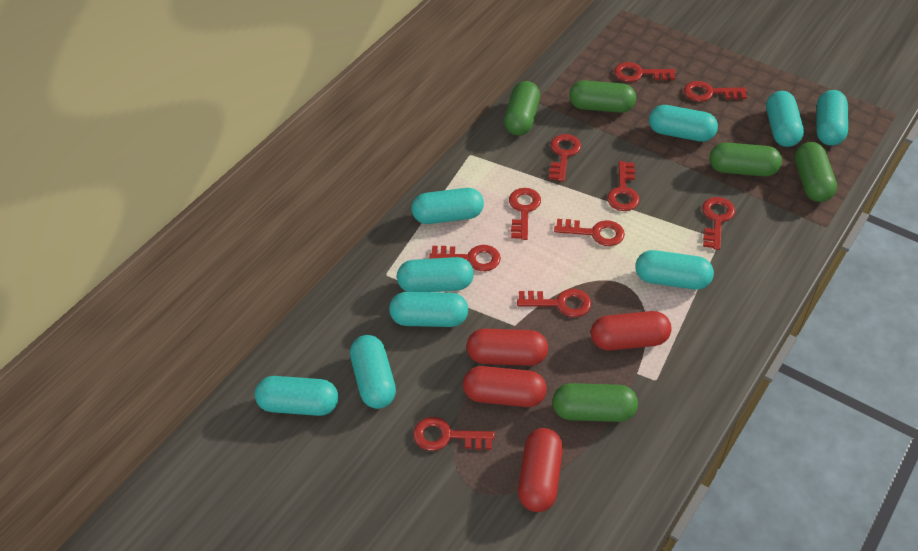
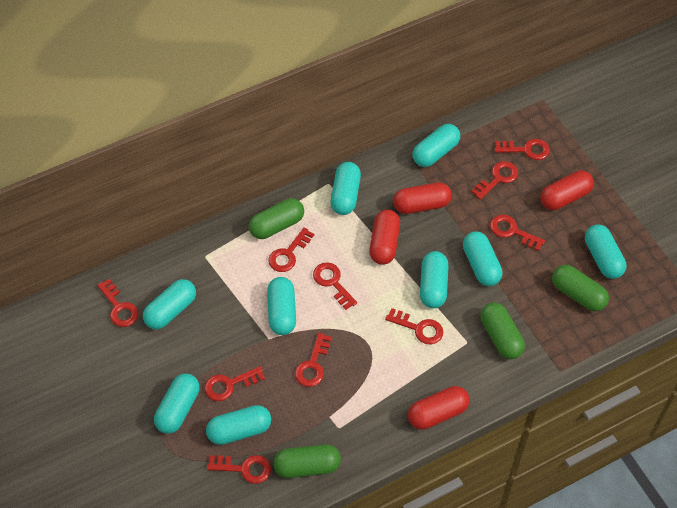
green capsule: [504,81,540,136] [552,383,638,422] [569,80,636,113] [709,143,782,176] [795,142,837,202] = 5 -> [249,198,304,239] [273,444,341,478] [481,302,525,359] [552,265,609,311] = 4

